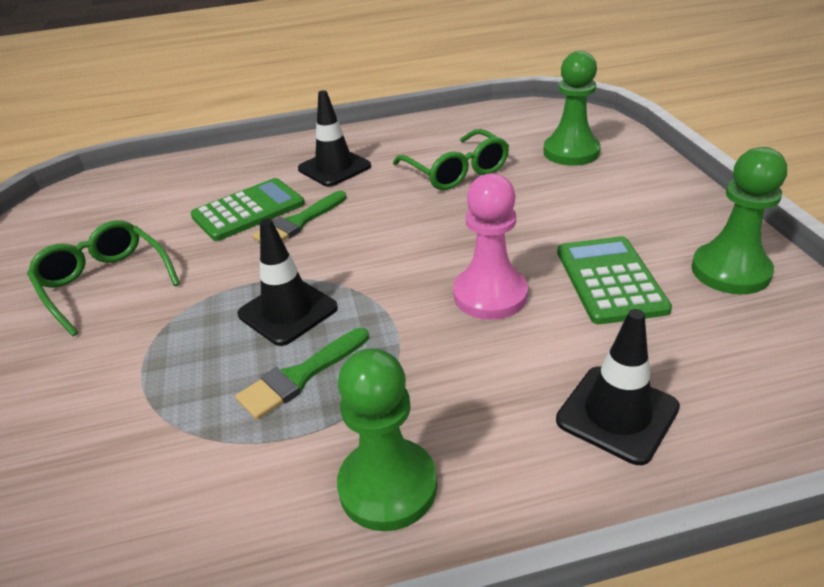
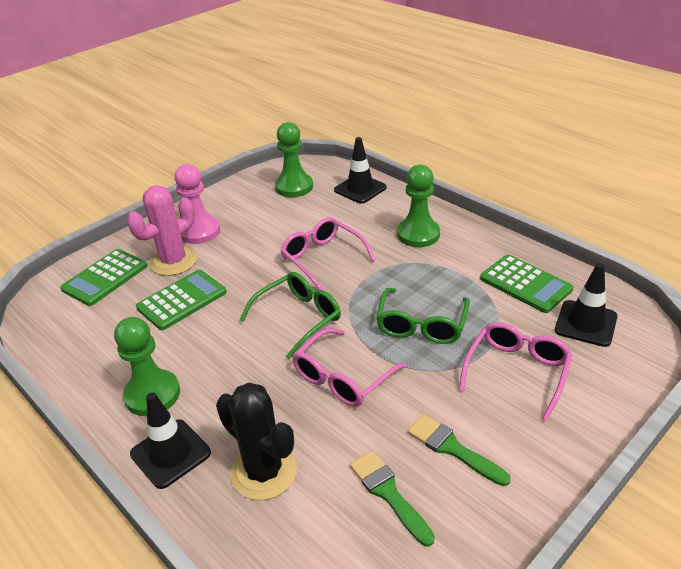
black cactus: none = 0 -> [216,382,297,500] = 1
green calculator: [191,178,305,241] [557,236,672,324] = 2 -> [60,249,147,306] [136,270,227,330] [480,254,573,313] = 3
pink cactus: none = 0 -> [127,185,197,276] = 1
pink glasses: none = 0 -> [280,217,376,290] [292,328,406,407] [459,322,572,421] = 3

